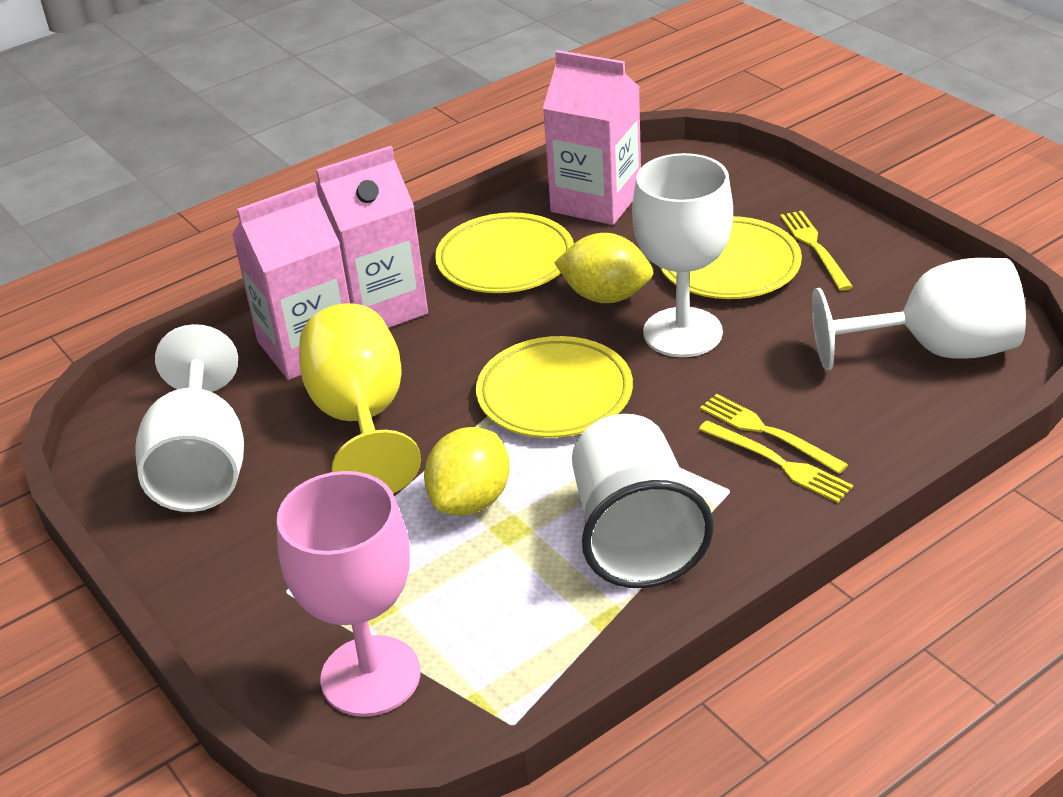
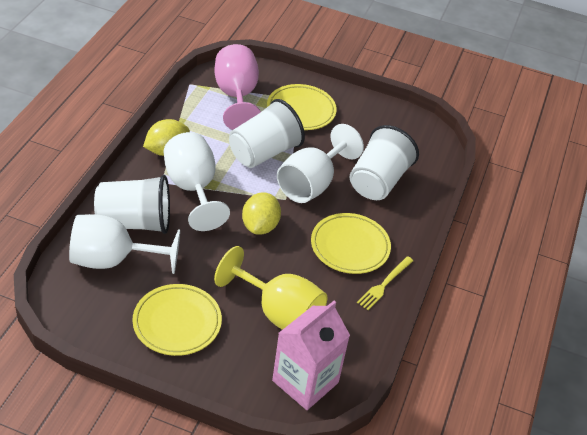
pink carton: [232,182,350,380] [316,146,428,328] [543,50,641,225] = 3 -> [272,301,350,410] = 1
white cup: [572,414,713,588] = 1 -> [94,175,170,234] [229,99,305,168] [350,125,419,200] = 3
yellow fork: [698,420,853,503] [700,394,849,474] [780,211,853,291] = 3 -> [357,256,413,310] = 1

